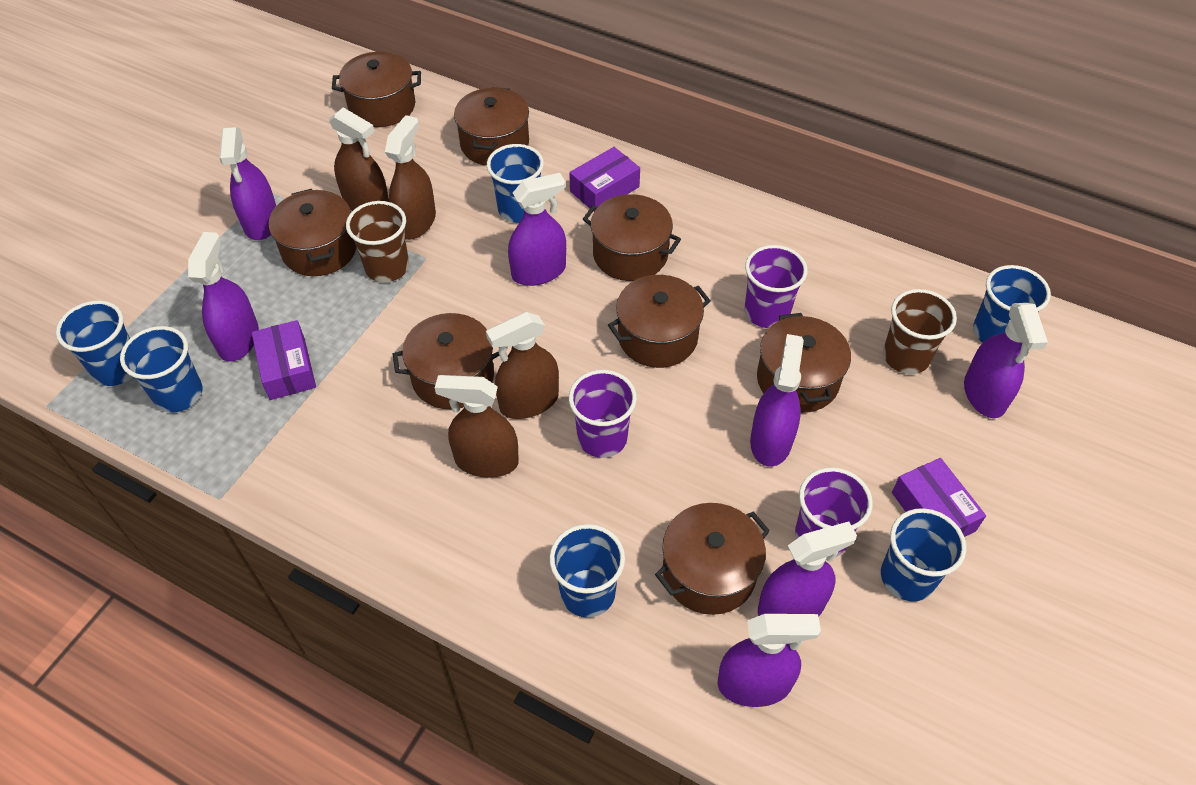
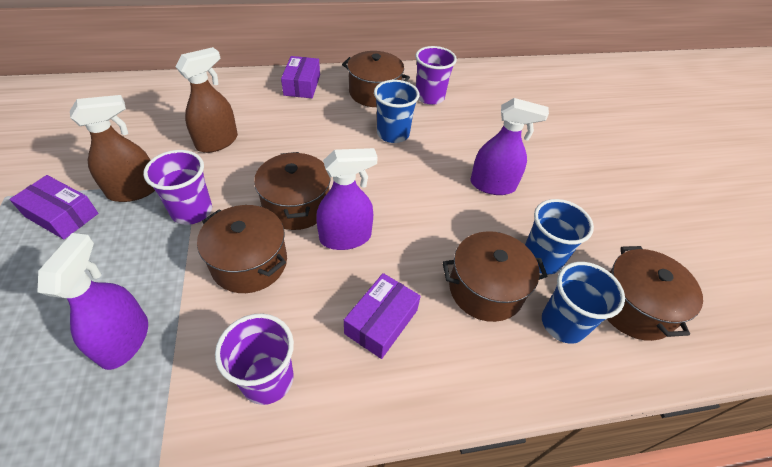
blue cup: [56,301,132,386] [120,326,203,413] [487,144,544,223] [549,524,625,618] [881,508,966,601] [973,265,1051,343] = 6 -> [374,80,420,143] [525,199,594,274] [542,262,625,344] = 3
brown cup: [346,201,409,282] [883,289,957,374] = 2 -> none = 0
brown pot: [269,189,357,276] [332,52,421,127] [393,313,500,409] [454,87,529,166] [583,194,681,281] [608,275,711,368] [655,503,770,615] [757,313,851,413] = 8 -> [197,205,287,293] [254,152,331,230] [342,51,410,107] [443,231,548,322] [607,246,703,341] = 5
brown spray bottle: [329,107,389,211] [385,115,436,240] [435,375,519,478] [486,312,559,419] = 4 -> [70,95,155,202] [176,47,238,153] = 2
purple spray bottle: [188,232,259,362] [219,127,276,240] [508,173,566,286] [717,614,821,707] [750,334,804,467] [758,521,857,617] [964,303,1048,418] = 7 -> [37,233,148,370] [316,148,378,250] [470,98,549,195] = 3

